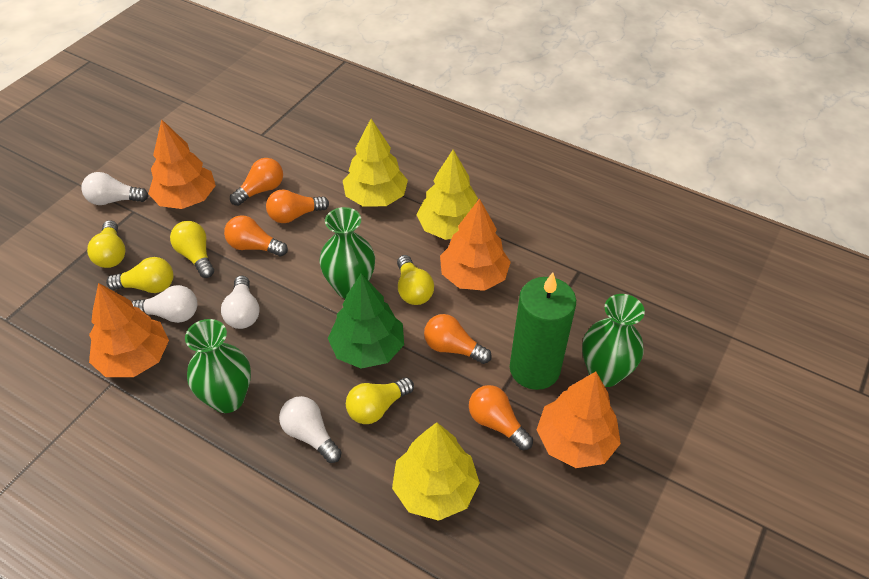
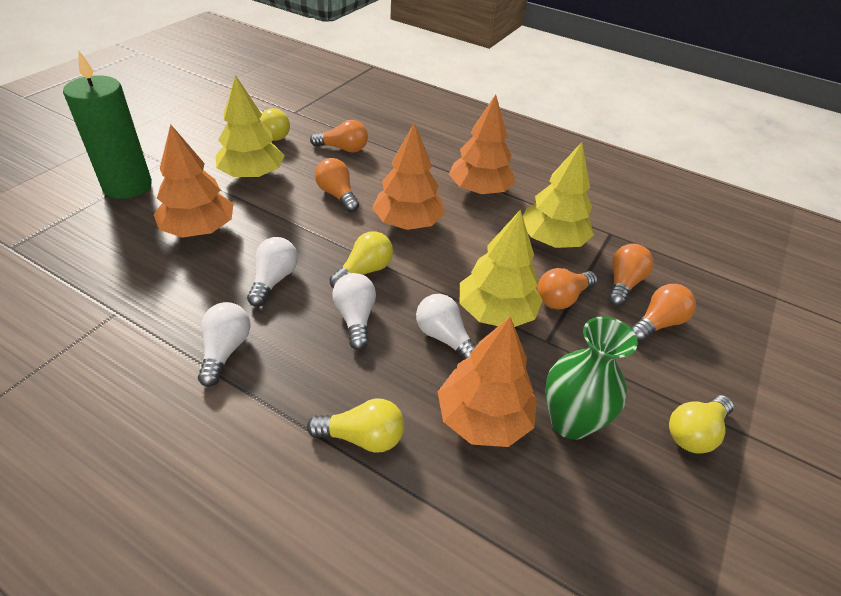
green tree: [328,273,404,369] = 1 -> none = 0
green vase: [185,319,251,413] [319,207,375,298] [582,294,645,387] = 3 -> [545,316,638,440] = 1
yellow light bulb: [87,220,126,268] [106,257,173,293] [170,221,214,278] [346,377,414,424] [397,255,434,305] = 5 -> [259,108,290,141] [307,399,404,453] [330,231,393,288] [669,395,734,454] = 4

